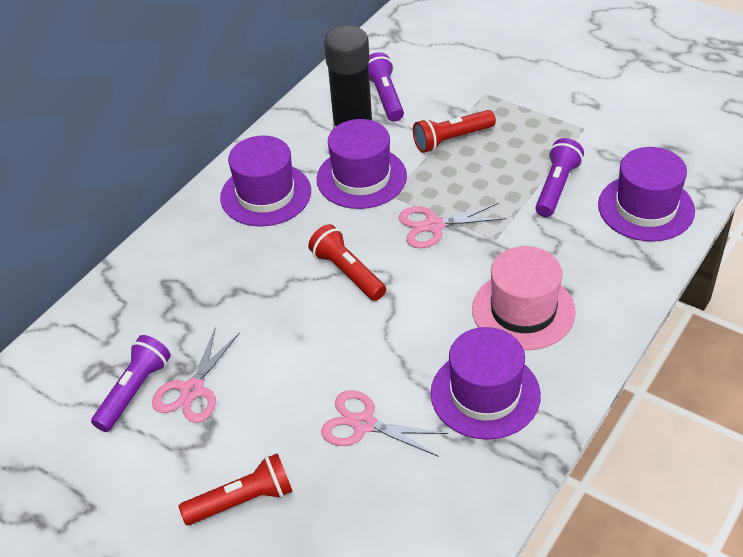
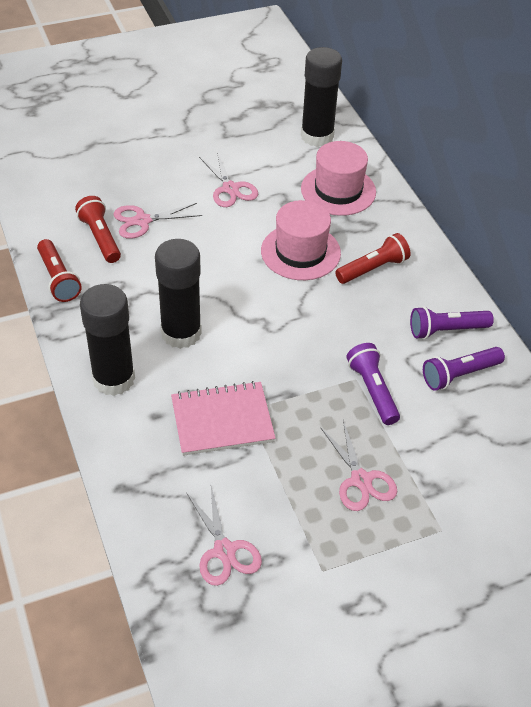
black glue stick: [324,26,373,129] = 1 -> [80,284,135,396] [155,239,202,349] [301,47,342,147] = 3
pink hat: [472,246,576,350] = 1 -> [261,200,341,280] [301,141,376,216] = 2
pink notebook: none = 0 -> [171,381,276,456] = 1
pink scissors: [152,327,240,423] [321,390,448,457] [399,203,507,248] = 3 -> [113,203,202,239] [186,486,262,586] [199,152,258,207] [321,420,397,511] = 4
purple hat: [220,135,311,227] [317,119,407,209] [430,327,541,440] [598,147,695,242] = 4 -> none = 0

